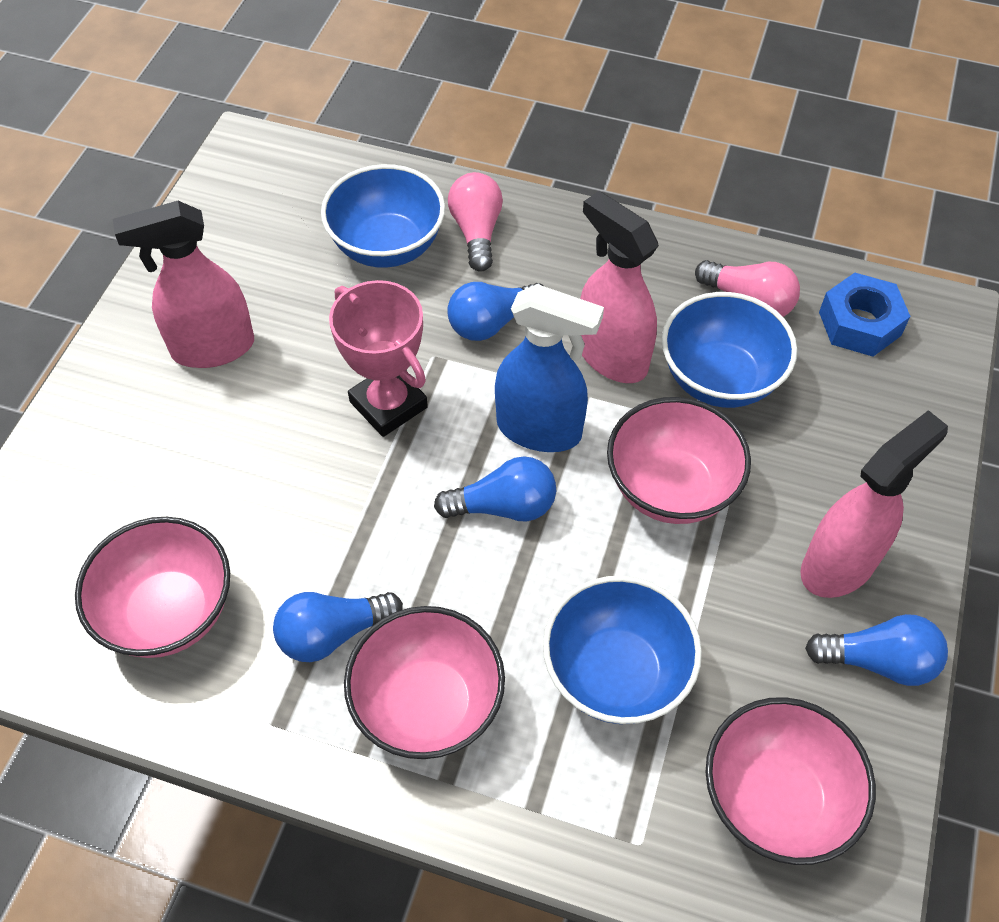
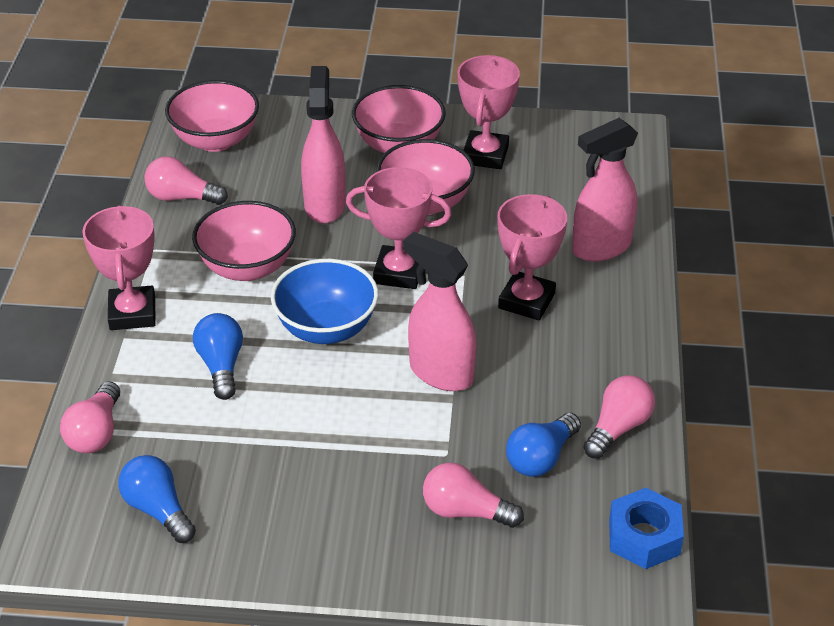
blue bowl: [321,164,445,268] [543,576,702,724] [662,292,797,408] = 3 -> [271,259,378,344] = 1
blue light bulb: [273,592,403,662] [434,456,556,521] [447,282,543,341] [805,614,948,686] = 4 -> [118,455,196,543] [193,313,243,400] [506,413,581,477] = 3
blue spray bottle: [495,284,604,452] = 1 -> none = 0
pink light bulb: [448,172,503,272] [695,260,800,317] = 2 -> [60,381,120,453] [145,156,228,205] [423,463,524,528] [584,375,655,459] = 4
pink trophy: [329,280,428,437] = 1 -> [82,205,156,330] [346,167,452,289] [457,55,520,169] [498,194,567,320] = 4

